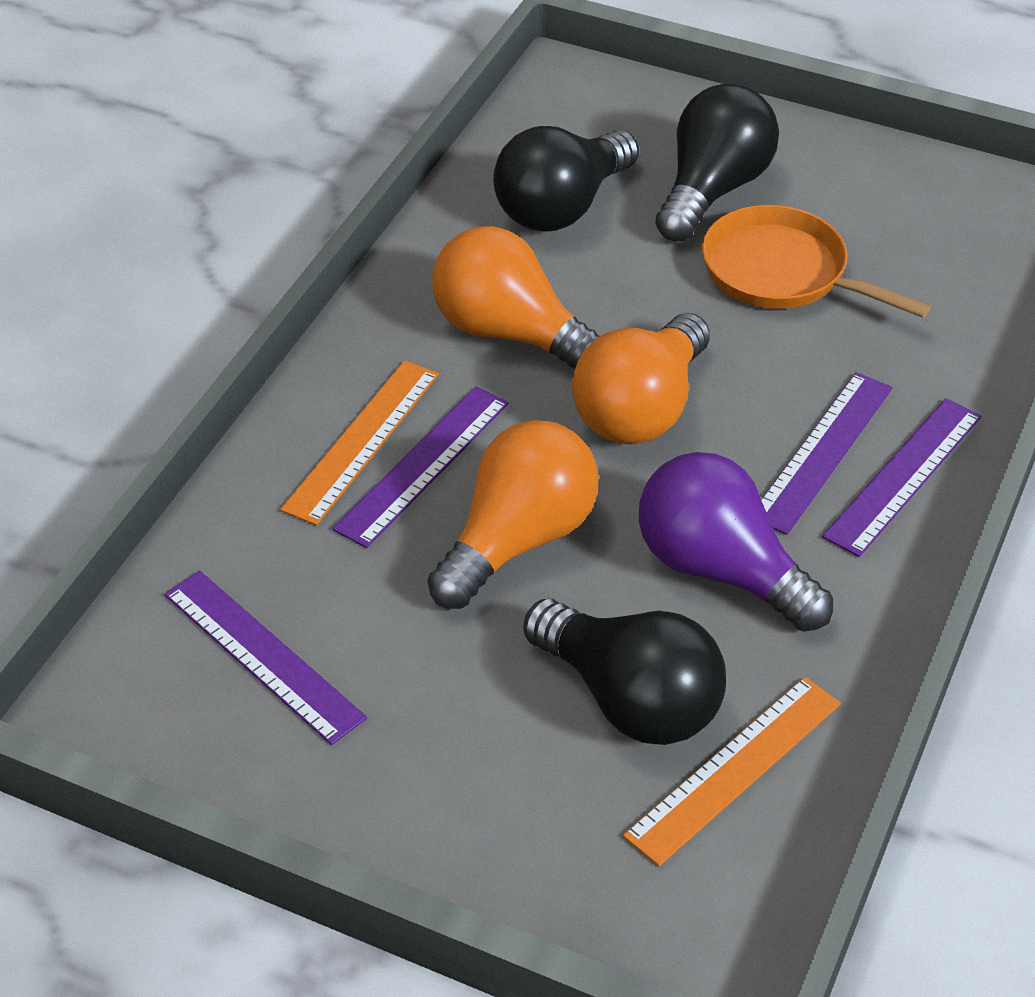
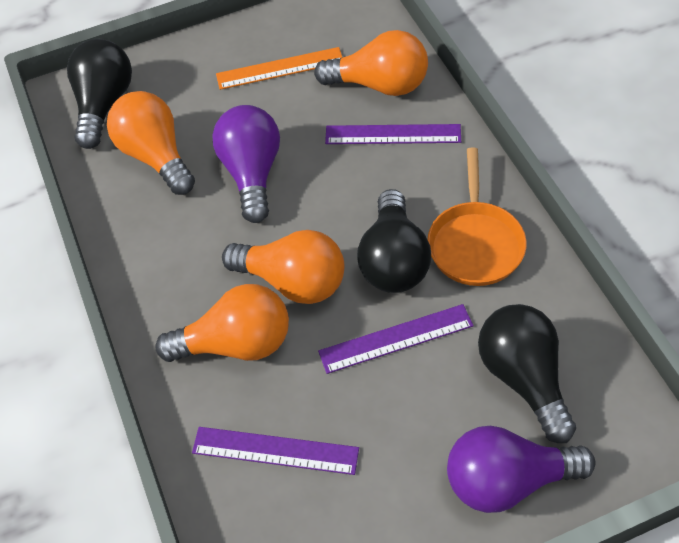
orange light bulb: [427,420,599,609] [432,226,599,368] [572,313,710,444] = 3 -> [107,91,195,195] [155,284,289,362] [222,230,344,304] [314,30,428,96] = 4
orange ruler: [280,360,439,526] [623,677,841,866] = 2 -> [216,47,342,90] = 1
purple light bulb: [639,452,833,632] = 1 -> [212,105,280,223] [447,426,595,513] = 2
purple ruler: [165,570,367,745] [332,386,509,548] [761,372,893,535] [822,398,982,557] = 4 -> [192,427,359,475] [318,304,474,374] [325,124,461,144] = 3

